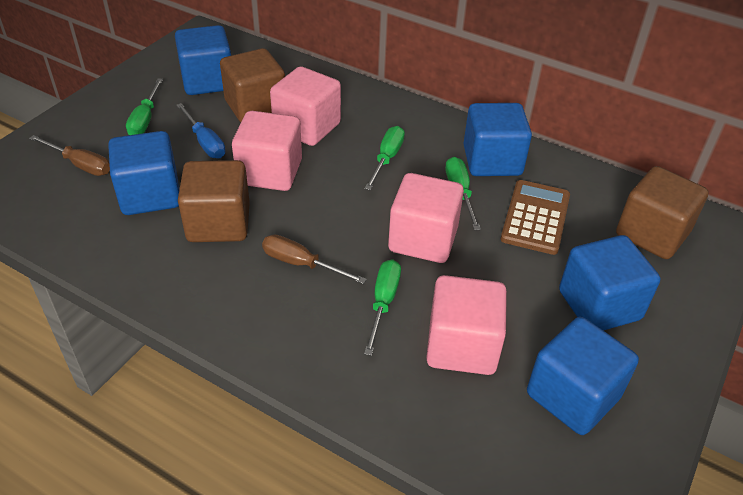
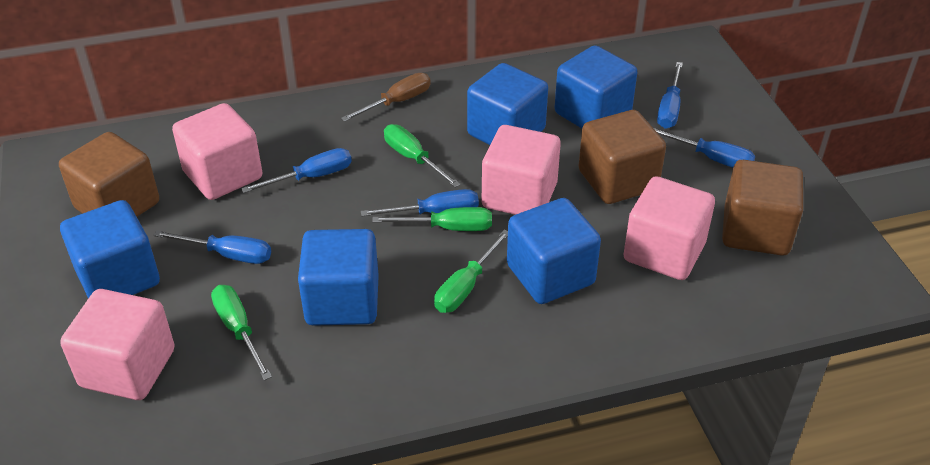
blue screwdriver: [176,103,226,159] = 1 -> [153,230,271,264] [241,148,352,193] [361,189,479,216] [654,128,755,168] [657,62,683,129] = 5
brown calculator: [501,180,570,255] = 1 -> none = 0
brown screwdriver: [29,135,110,176] [262,235,367,284] = 2 -> [341,73,431,122] = 1

